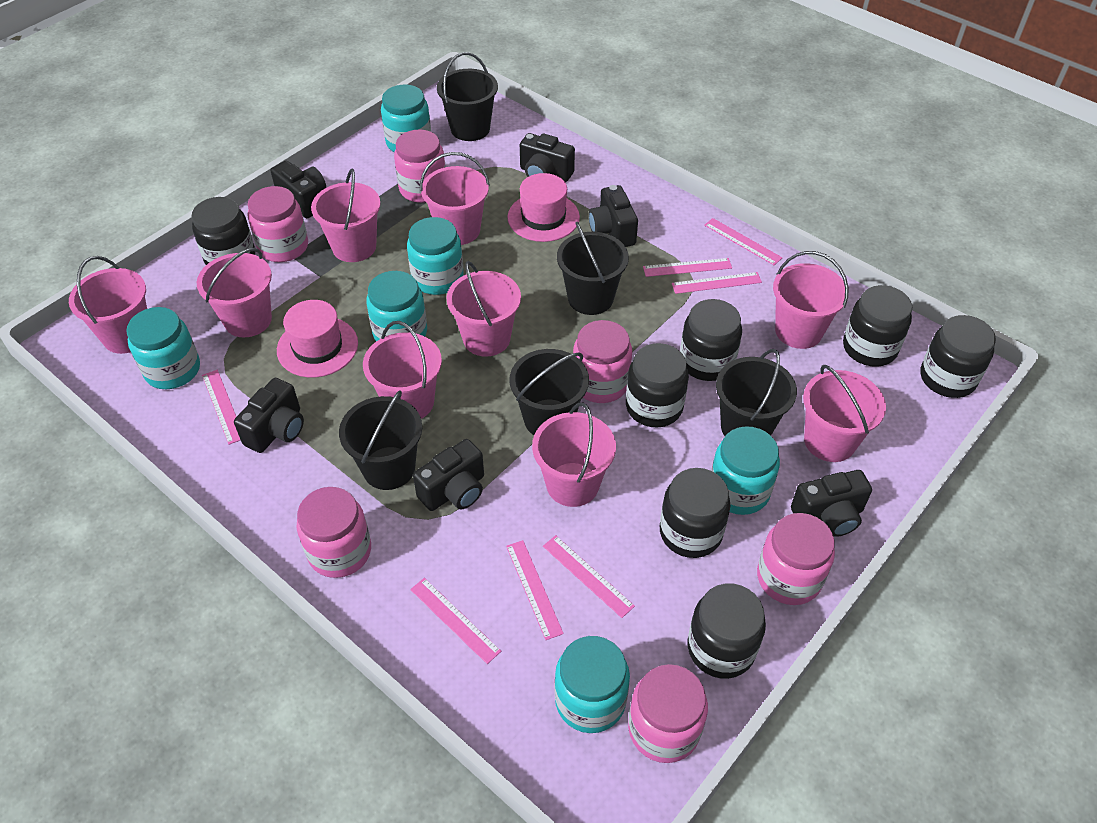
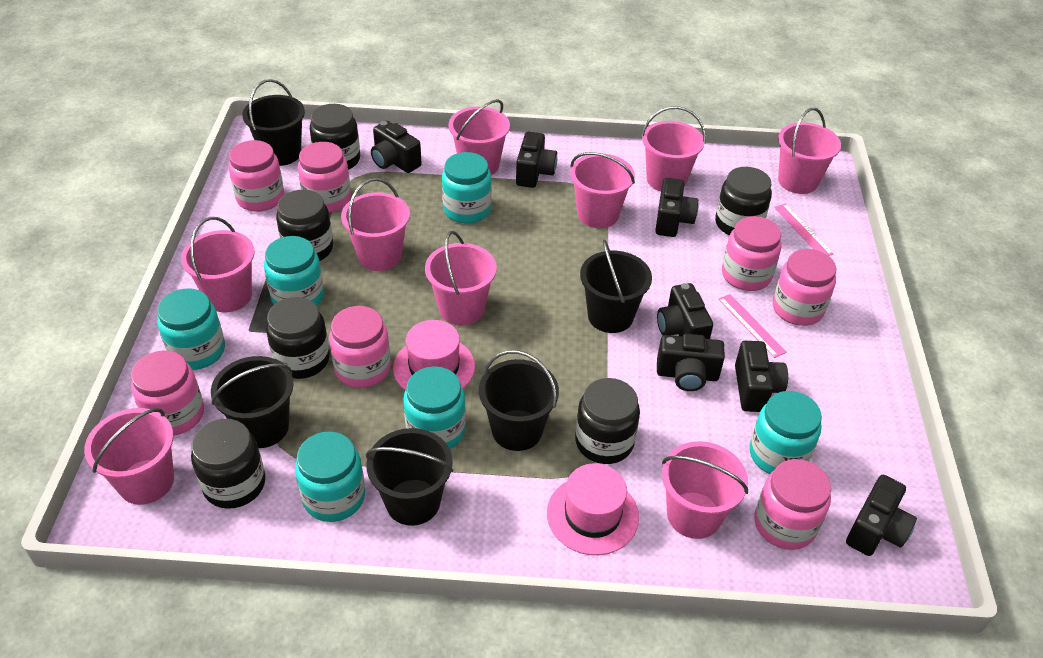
black camera: [234,378,304,453] [271,161,326,218] [413,439,484,511] [520,133,575,182] [589,185,638,247] [791,470,872,537] = 6 -> [371,121,422,173] [516,132,557,188] [655,178,698,237] [657,283,713,339] [657,334,725,391] [735,341,788,412] [846,475,917,556] = 7
black jar: [192,197,255,265] [626,343,689,428] [660,468,730,558] [680,299,742,381] [687,583,766,679] [843,285,912,367] [921,315,996,398] = 7 -> [191,419,265,509] [266,297,330,379] [276,190,333,261] [310,104,360,170] [575,378,640,464] [715,167,772,235] = 6
pink jar: [248,186,308,262] [297,487,371,578] [394,130,446,203] [573,320,632,403] [628,664,708,763] [757,513,835,605] = 6 -> [131,351,204,436] [228,140,284,212] [298,142,351,213] [329,306,391,388] [722,216,782,291] [754,459,831,550] [773,249,837,326] = 7
pink ruler: [202,370,240,444] [410,578,501,664] [506,540,564,640] [543,535,635,618] [643,258,732,277] [672,272,762,294] [704,218,783,265] = 7 -> [718,294,787,358] [774,204,833,256] = 2

